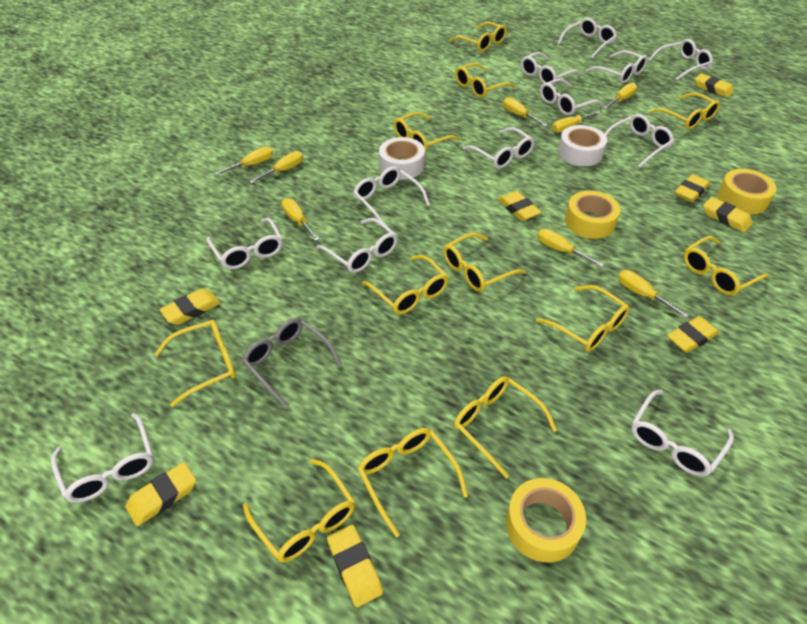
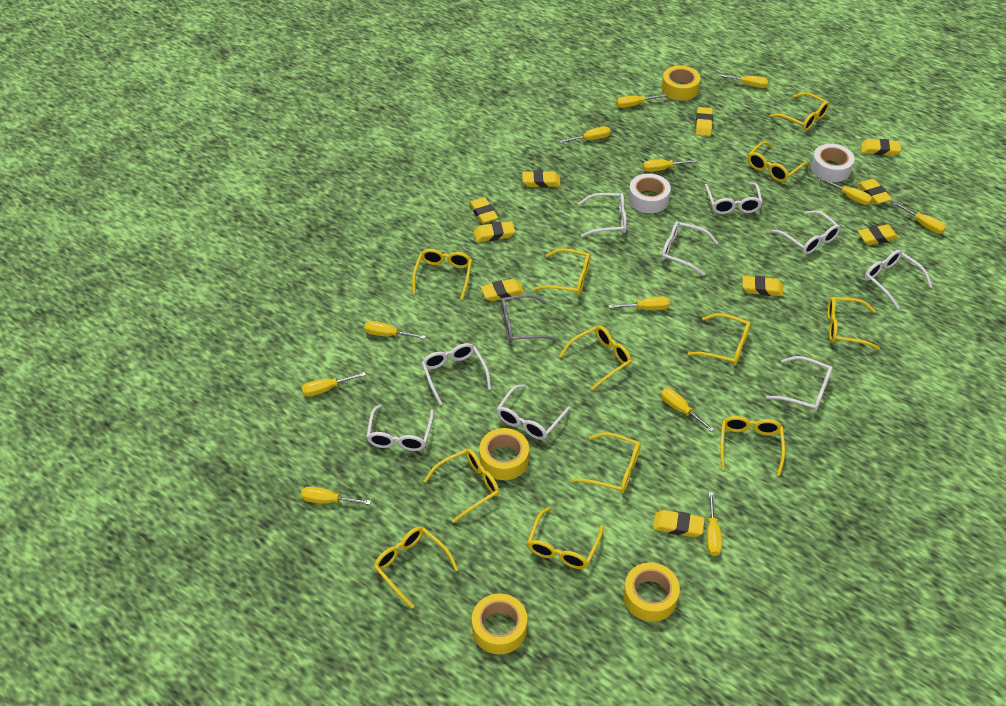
white glasses: [51,413,154,503] [207,218,283,269] [316,218,398,273] [353,166,430,226] [463,127,535,169] [521,52,580,85] [540,78,603,116] [557,18,617,58] [586,50,648,83] [605,114,674,168] [631,390,734,477] [649,39,713,80] = 12 -> [366,404,434,451] [422,343,491,405] [497,384,571,440] [578,193,627,237] [661,221,718,276] [705,182,763,214] [766,356,833,412] [772,210,841,254] [865,250,932,309] = 9
yellow eraser: [126,462,196,526] [160,289,220,325] [327,525,383,607] [498,191,541,221] [667,316,719,353] [675,174,710,202] [695,73,734,98] [703,197,753,233] = 8 -> [469,197,498,224] [474,221,515,242] [481,279,524,301] [522,170,561,188] [653,510,705,537] [696,107,713,136] [742,276,783,296] [857,179,892,205] [858,224,899,245] [861,139,901,156] = 10
yellow screwdriver: [215,147,273,175] [249,151,303,184] [282,198,319,241] [503,97,548,127] [538,229,604,267] [552,111,601,133] [603,83,637,109] [618,270,689,318] = 8 -> [301,487,371,505] [302,372,366,397] [364,321,426,339] [559,126,611,143] [608,297,670,310] [616,94,667,108] [643,159,697,172] [661,388,714,432] [707,492,722,556] [717,74,768,88] [819,177,872,205] [893,202,946,234] = 12
yellow tape: [506,478,586,563] [565,191,621,239] [718,169,777,215] = 3 -> [472,593,527,654] [479,428,529,480] [623,563,680,622] [662,66,701,101] = 4

